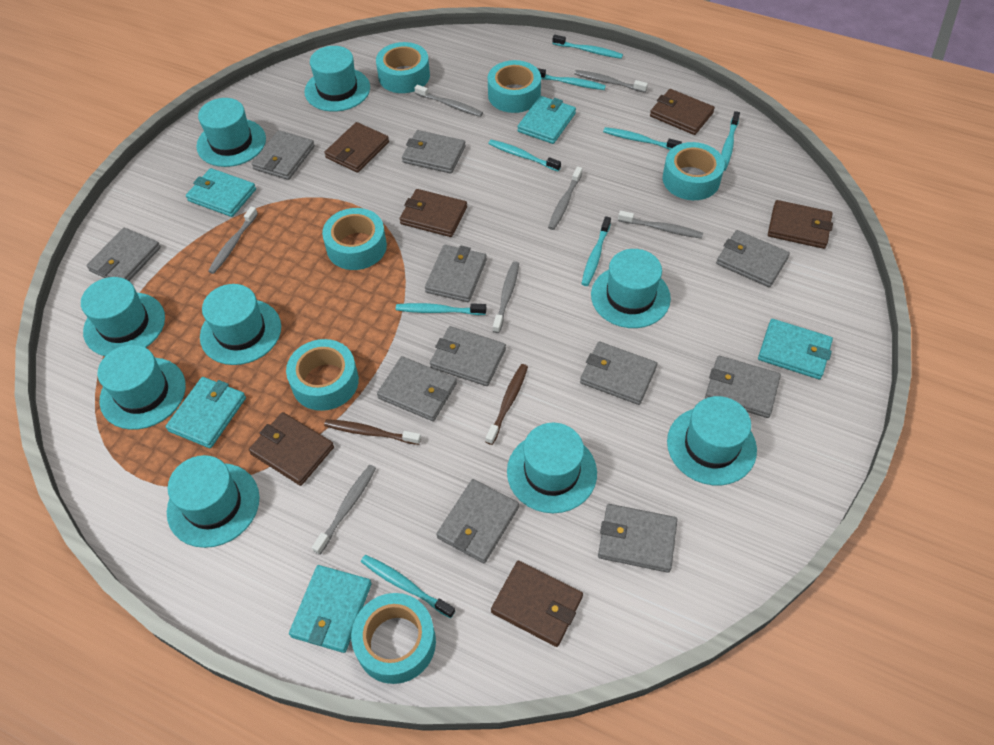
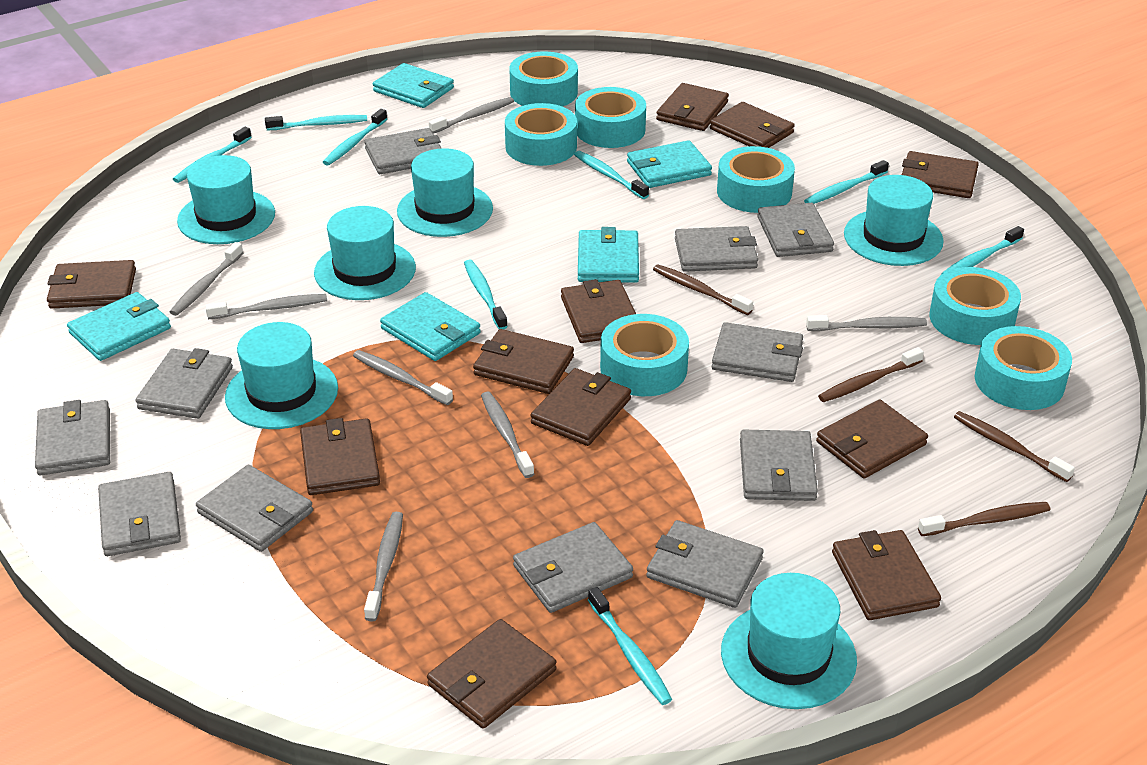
brown toothbrush: [324,419,421,445] [486,364,528,445] = 2 -> [653,264,753,315] [818,347,924,402] [918,502,1050,536] [954,411,1075,482] = 4
brown wallet: [249,412,334,486] [325,122,389,173] [400,189,467,237] [491,561,583,647] [650,89,715,135] [768,200,833,249] = 6 -> [47,260,136,309] [300,418,380,495] [427,619,557,729] [473,329,574,394] [531,368,631,446] [561,279,636,343] [656,83,729,131] [710,102,795,148] [816,399,928,478] [832,530,941,620] [902,151,979,198] = 11
turquoise hat: [81,277,165,356] [97,345,186,430] [167,455,260,548] [196,98,266,167] [200,284,281,365] [305,46,370,112] [507,423,597,513] [591,249,671,328] [667,396,757,485] = 9 -> [177,155,275,244] [225,322,338,429] [314,206,416,300] [397,148,493,237] [721,573,857,709] [844,175,944,266] = 6
turquoise tape: [286,339,359,411] [322,208,387,270] [351,593,436,684] [376,42,430,93] [488,60,541,113] [663,142,725,200] = 6 -> [505,103,577,166] [509,51,578,107] [575,87,646,148] [600,314,689,396] [717,146,795,213] [929,267,1021,345] [975,326,1072,410] = 7

